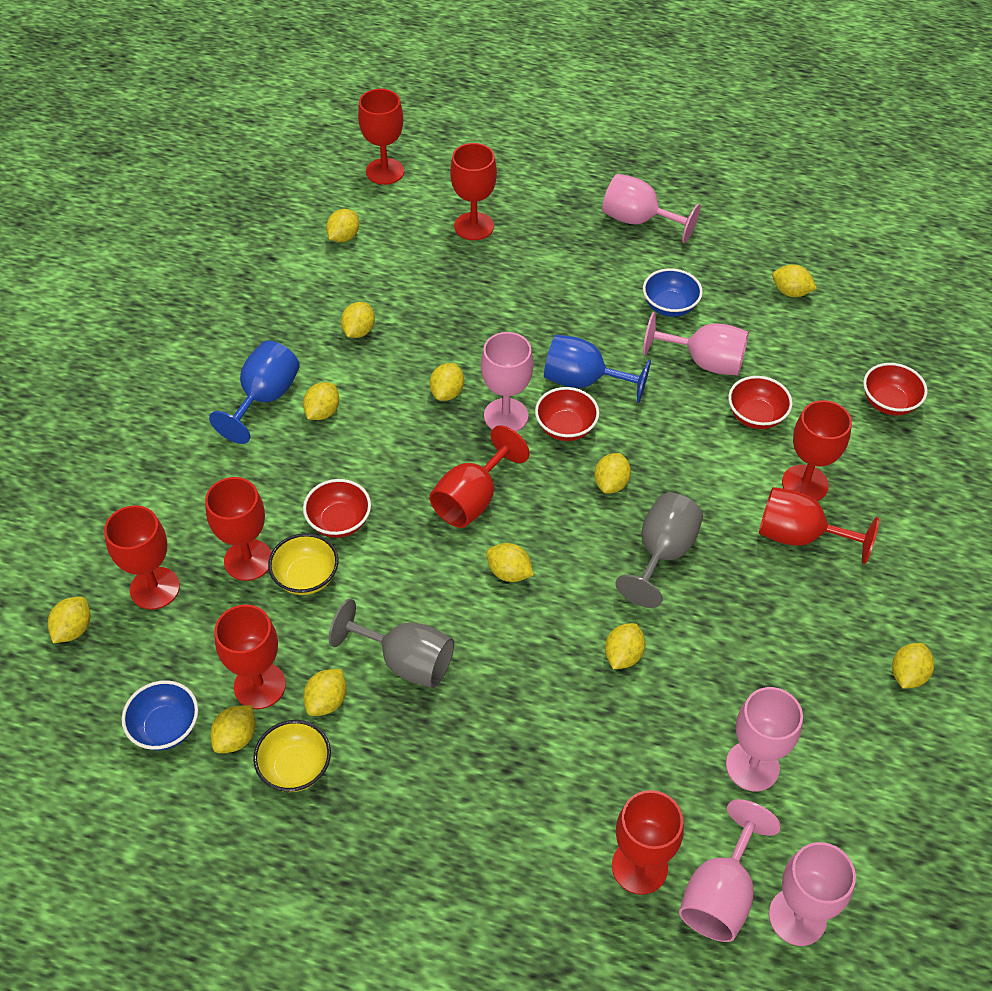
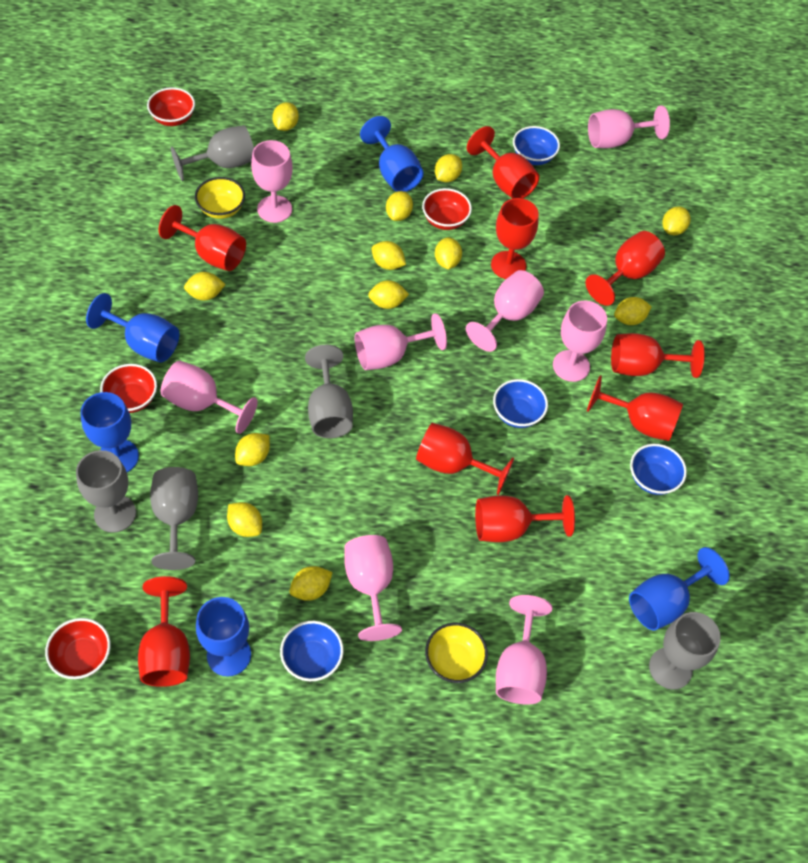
blue bowl: [122,680,198,751] [643,268,703,317] = 2 -> [280,621,344,681] [493,379,548,428] [513,126,560,165] [630,444,687,495] = 4
blue goblet: [209,341,300,444] [544,335,651,403] = 2 -> [81,392,139,472] [86,293,179,362] [196,597,251,677] [360,116,423,192] [629,547,730,631] = 5
grey goblet: [329,599,454,688] [616,493,703,608] = 2 -> [76,450,136,533] [150,467,198,570] [171,125,254,181] [305,345,353,438] [649,612,721,690] = 5
pink goblet: [481,332,533,432] [602,174,701,243] [643,312,749,375] [679,799,781,942] [726,687,803,791] [769,842,856,946] = 6 -> [161,361,258,434] [251,140,293,223] [344,535,402,641] [355,313,447,370] [466,270,544,352] [496,595,552,705] [553,301,607,382] [588,105,670,148] = 8

